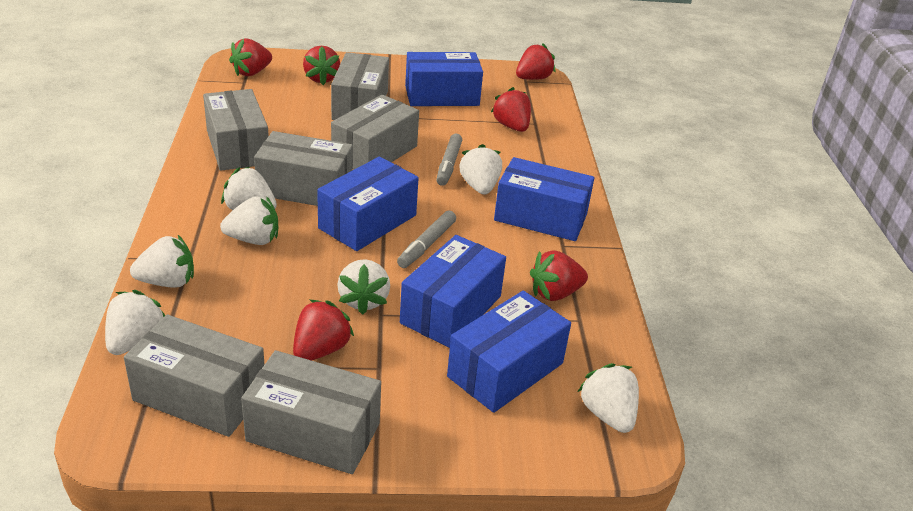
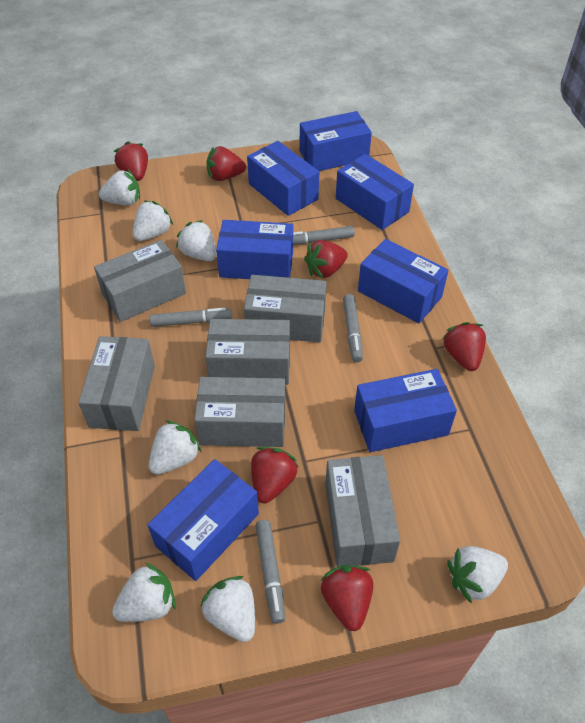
blue box: [317,157,419,251] [400,235,506,348] [405,52,483,106] [447,291,571,413] [494,157,594,241] = 5 -> [147,459,259,581] [216,220,293,279] [247,141,319,216] [299,111,372,171] [336,154,414,230] [354,369,457,452] [358,239,449,323] = 7
grey marker: [397,210,456,268] [436,134,462,186] = 2 -> [150,308,232,327] [255,520,285,624] [293,226,355,245] [343,294,363,362] = 4

